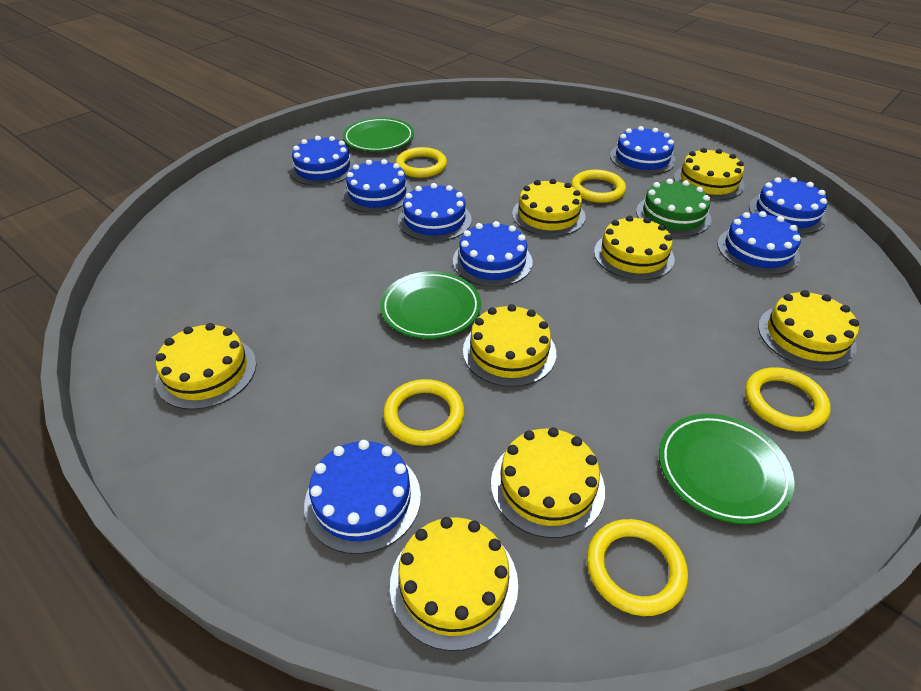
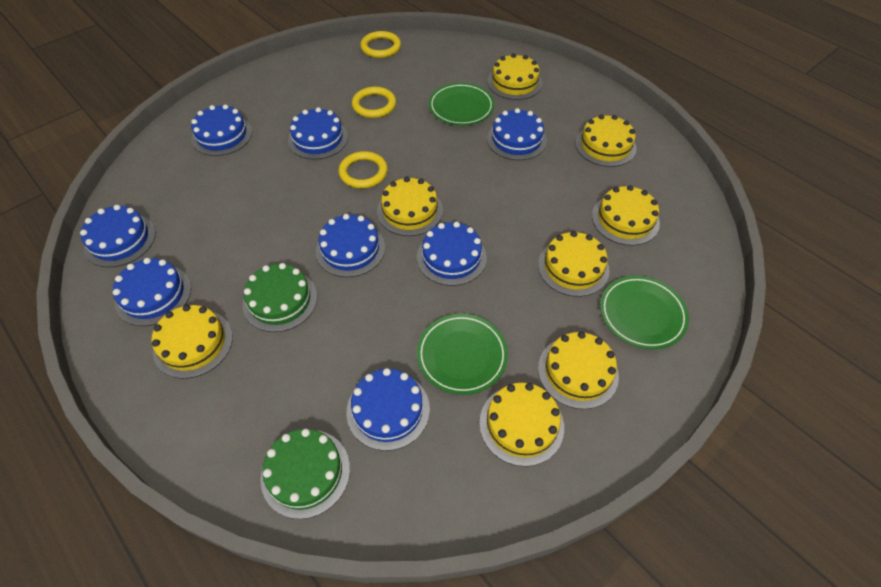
green cake: [636,179,712,237] = 1 -> [243,263,317,332] [260,429,350,519] = 2
yellow ring: [383,379,464,446] [396,147,447,178] [571,170,626,203] [587,519,688,616] [745,367,831,432] = 5 -> [338,151,388,188] [352,87,396,118] [360,31,401,58] = 3

